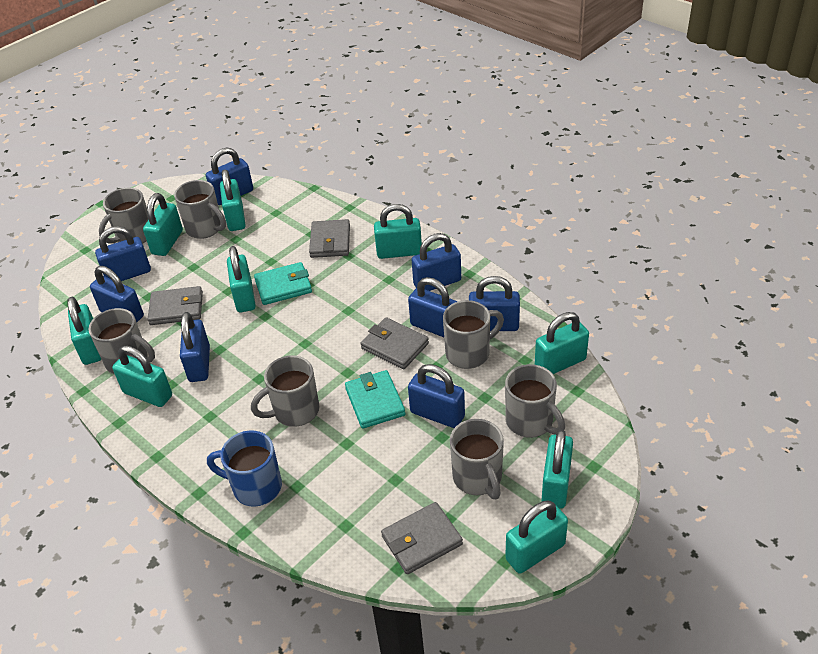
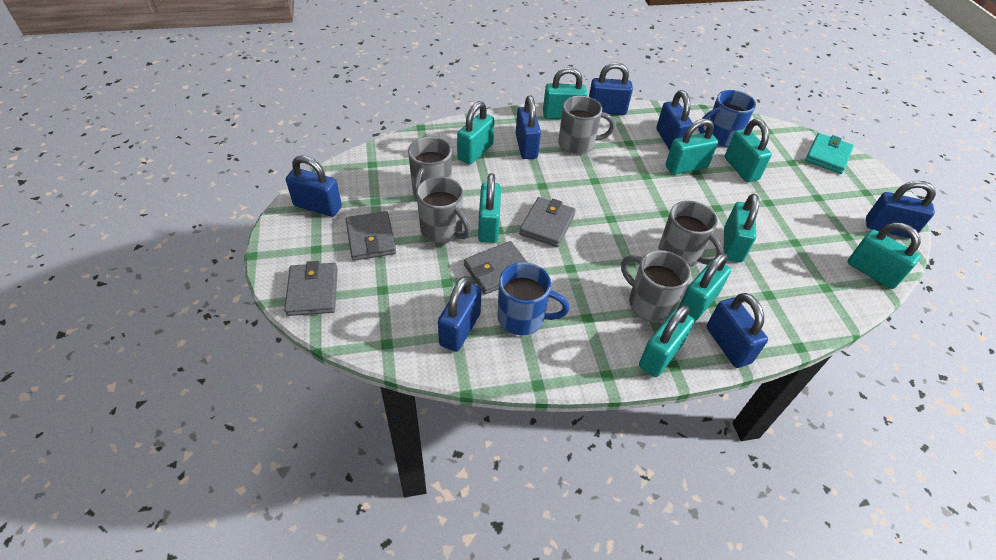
blue mug: [207,430,282,507] = 1 -> [498,262,570,336] [698,90,756,147] = 2
blue padlock: [90,266,144,322] [95,226,151,281] [180,312,210,382] [206,147,253,205] [408,277,457,337] [408,364,465,428] [411,233,461,291] [469,276,520,331] = 8 -> [286,155,342,217] [438,276,481,352] [515,96,541,159] [589,62,633,115] [656,90,693,150] [706,293,768,368] [866,181,936,238] = 7
grey mug: [88,308,155,374] [99,188,149,244] [174,180,226,239] [251,356,320,427] [443,300,504,369] [450,419,504,499] [505,364,565,438] = 7 -> [408,137,452,199] [417,176,471,243] [558,96,615,154] [621,250,691,322] [658,201,724,267] = 5
turquoise wallet: [254,262,312,305] [345,370,405,429] = 2 -> [805,133,854,174] = 1

